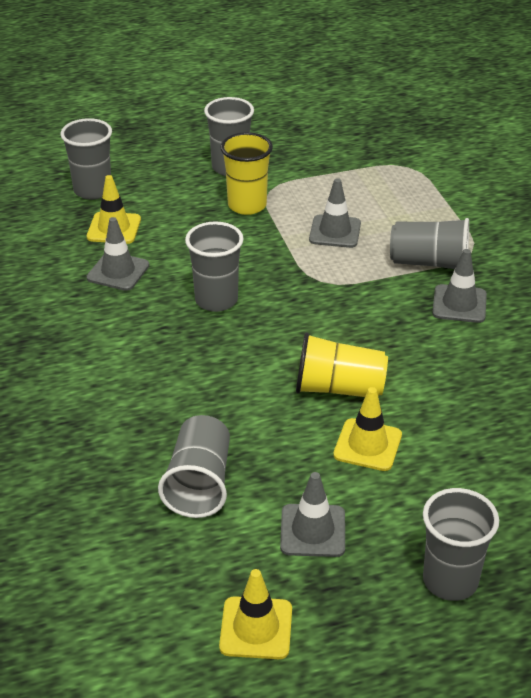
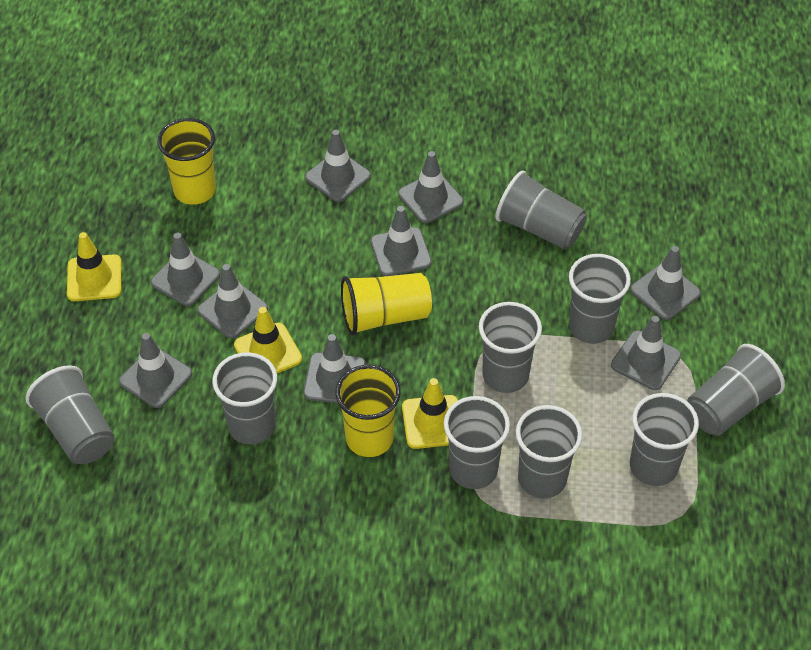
grey cup: [61,118,112,200] [158,415,230,518] [185,221,244,312] [204,97,254,176] [390,218,469,269] [423,488,499,601] = 6 -> [25,365,115,464] [212,352,277,445] [444,396,510,489] [479,302,542,393] [496,171,587,249] [516,405,582,498] [569,254,631,344] [630,393,699,486] [687,344,785,436] = 9
grey traffic cone: [87,217,149,291] [280,472,345,557] [309,178,361,248] [432,249,487,323] = 4 -> [119,333,192,408] [151,233,220,306] [197,264,268,339] [304,334,365,403] [305,130,371,202] [371,206,432,276] [398,151,463,223] [611,316,681,390] [630,246,701,320] = 9
yellow cup: [220,132,273,215] [296,333,388,397] = 2 -> [157,118,216,205] [336,365,401,457] [341,273,432,335] = 3

